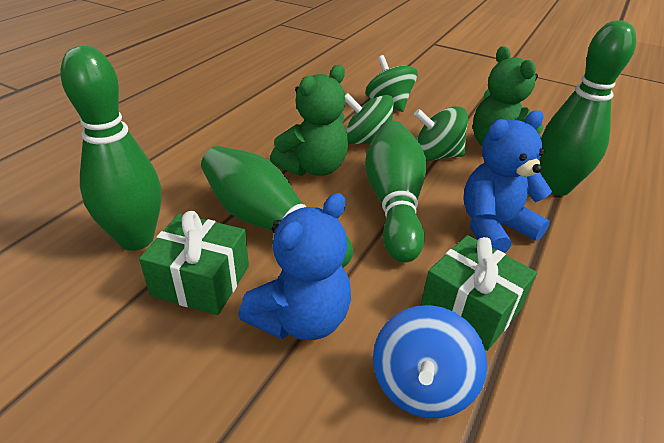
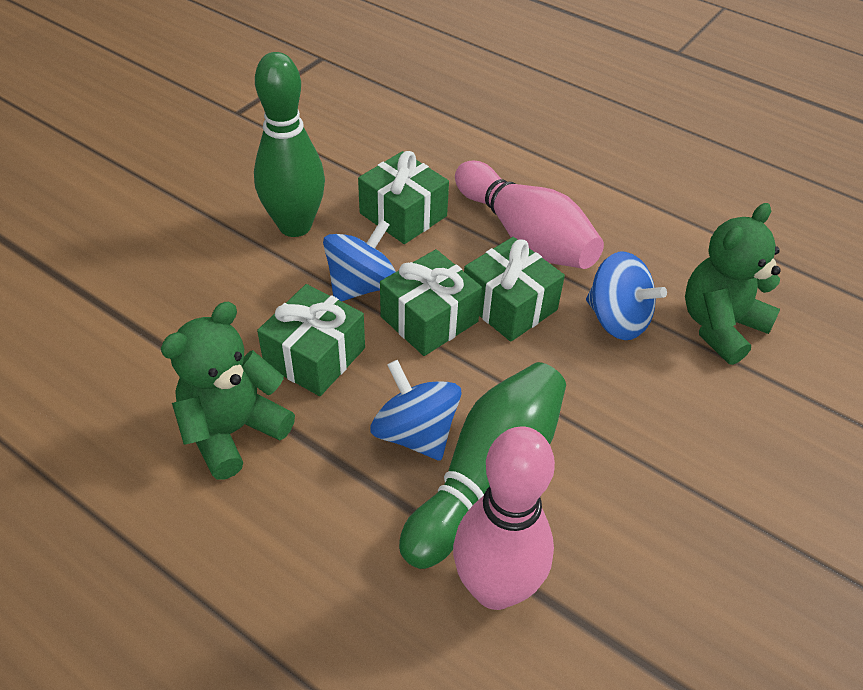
blue spinning top: [373,305,487,418] = 1 -> [323,219,396,302] [370,360,462,461] [586,252,667,340] = 3
blue teddy bear: [238,193,351,340] [463,110,552,253] = 2 -> none = 0
green bowling pin: [60,46,161,251] [201,146,353,268] [365,121,426,263] [539,20,636,196] = 4 -> [254,52,325,237] [399,362,566,569] = 2
green gift: [139,211,249,315] [420,235,537,351] = 2 -> [257,284,365,396] [358,151,449,244] [380,249,482,356] [464,237,565,342] = 4
green spinning top: [345,93,393,144] [365,55,418,112] [414,106,468,161] = 3 -> none = 0
pink bowling pin: none = 0 -> [453,426,555,610] [455,161,604,269] = 2

